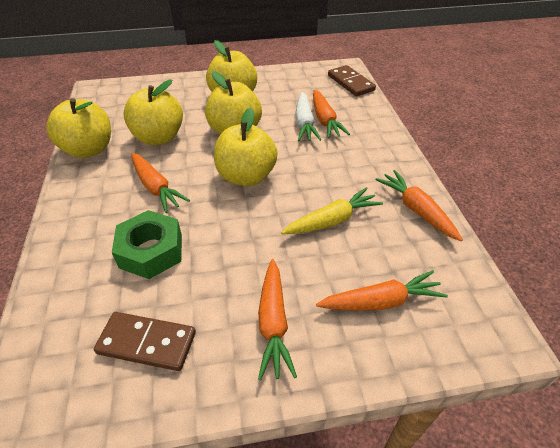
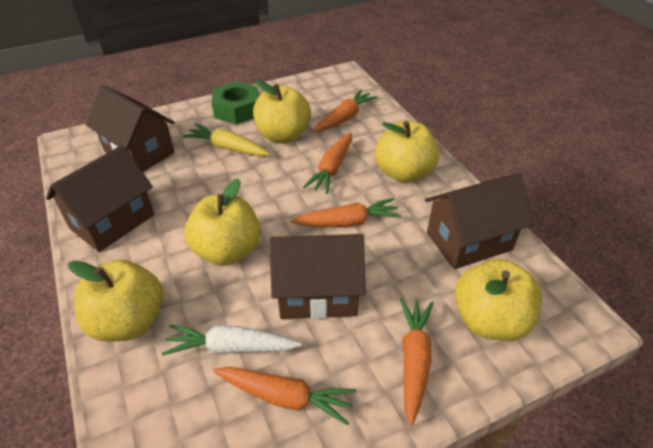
brown domino: [94,312,196,371] [328,65,376,96] = 2 -> none = 0
brown house: none = 0 -> [46,145,154,252] [85,85,175,172] [270,234,366,319] [425,173,533,269] = 4

